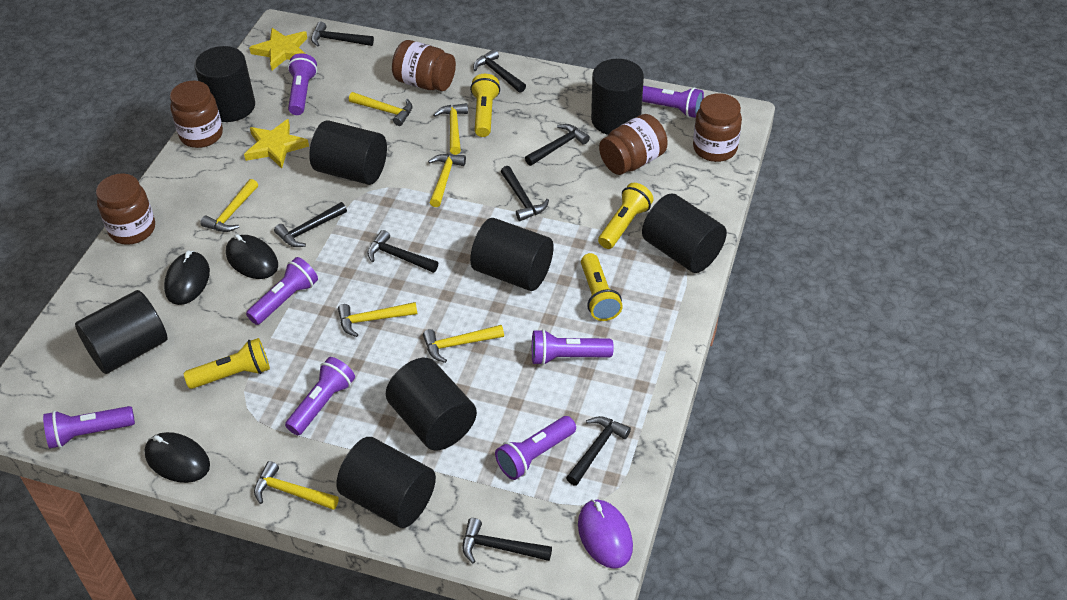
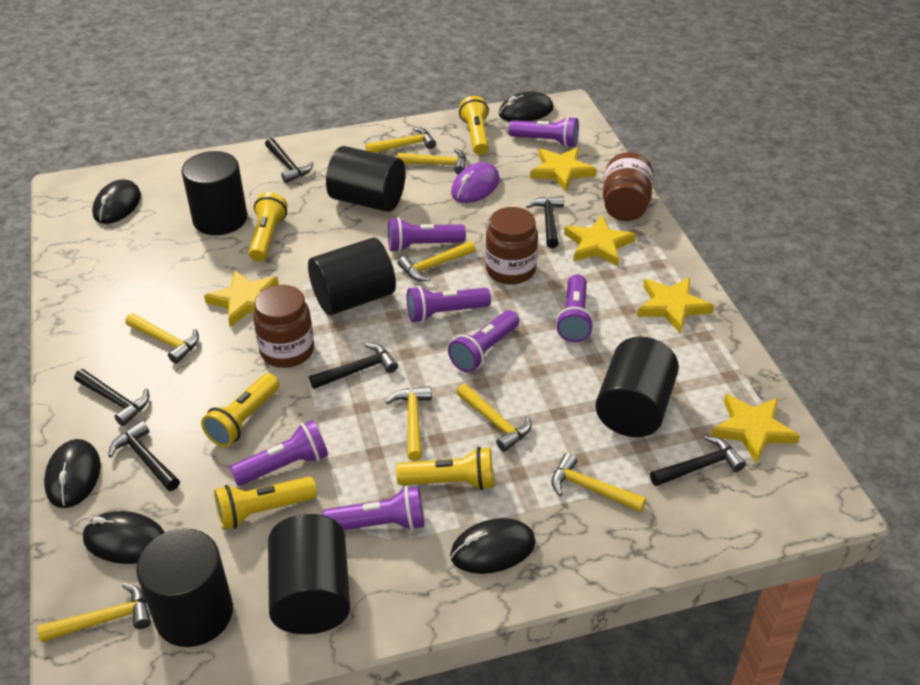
black cylinder: [75,290,168,374] [194,46,255,122] [309,120,387,185] [336,437,436,528] [386,358,477,451] [470,218,554,291] [591,59,644,135] [642,193,727,273] = 8 -> [136,528,233,647] [181,151,247,235] [268,514,350,634] [308,237,396,315] [326,146,405,212] [595,337,679,437] = 6
black hammer: [274,202,347,247] [311,22,374,47] [367,230,438,273] [462,518,552,563] [473,49,526,93] [501,166,549,221] [525,124,590,166] [566,416,631,486] = 8 -> [74,369,149,426] [108,421,180,491] [265,138,313,183] [309,343,398,389] [526,196,564,248] [650,435,746,486] = 6
black mouse: [144,432,210,483] [164,251,210,305] [226,234,278,279] = 3 -> [44,439,101,508] [83,511,165,564] [92,179,141,224] [450,518,536,574] [499,91,553,122] = 5
brown jar: [96,174,155,245] [170,81,223,148] [392,40,456,91] [599,114,668,175] [693,93,742,162] = 5 -> [253,285,314,368] [485,207,538,284] [603,152,653,221] = 3
yellow flashlight: [184,338,270,389] [470,74,500,137] [581,253,623,321] [598,183,654,249] = 4 -> [201,373,279,447] [214,476,317,530] [248,192,287,262] [396,447,494,490] [459,96,489,155] = 5
yellow hammer: [200,179,258,232] [254,461,339,510] [338,302,417,337] [349,92,413,126] [423,325,504,363] [428,154,466,207] [433,103,468,155] = 7 -> [37,583,151,642] [125,313,199,364] [365,127,436,153] [386,386,432,461] [397,148,466,174] [398,241,476,281] [456,384,531,452] [552,453,646,512] = 8
yellow star: [244,119,309,168] [249,28,307,70] = 2 -> [204,270,279,327] [530,147,596,191] [564,215,636,266] [637,277,714,334] [711,394,800,464] = 5

